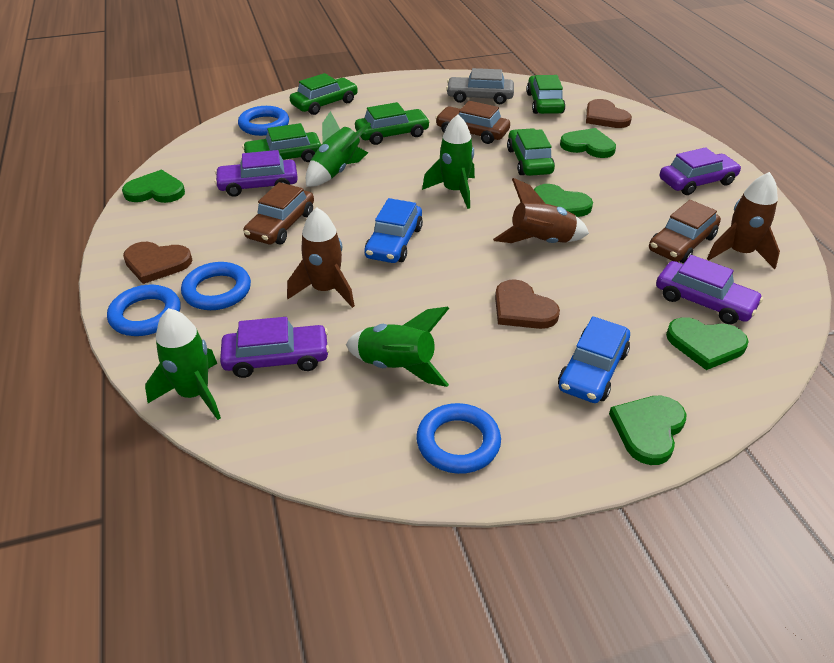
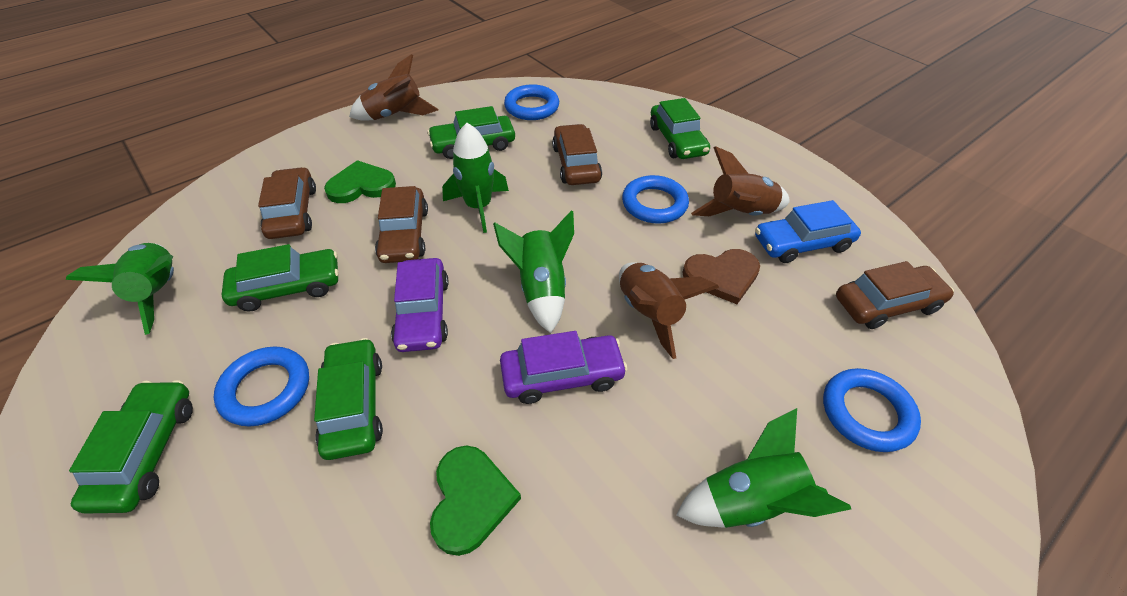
blue car: [364,198,423,263] [558,316,630,403] = 2 -> [755,200,861,263] = 1
brown car: [243,182,314,244] [435,101,510,144] [649,200,721,264] = 3 -> [258,167,316,239] [375,186,428,263] [552,124,602,185] [836,261,954,329] = 4
brown heart: [123,242,192,284] [495,279,560,329] [586,99,632,128] = 3 -> [682,249,760,304] = 1
green heart: [122,170,185,203] [534,184,593,217] [560,128,616,158] [609,396,686,465] [666,317,749,370] = 5 -> [324,160,396,203] [430,445,521,556] = 2
grey car: [446,68,514,105] = 1 -> none = 0
purple car: [215,150,298,197] [220,317,330,378] [656,255,763,324] [660,147,741,195] = 4 -> [391,258,449,352] [500,331,627,404] = 2

